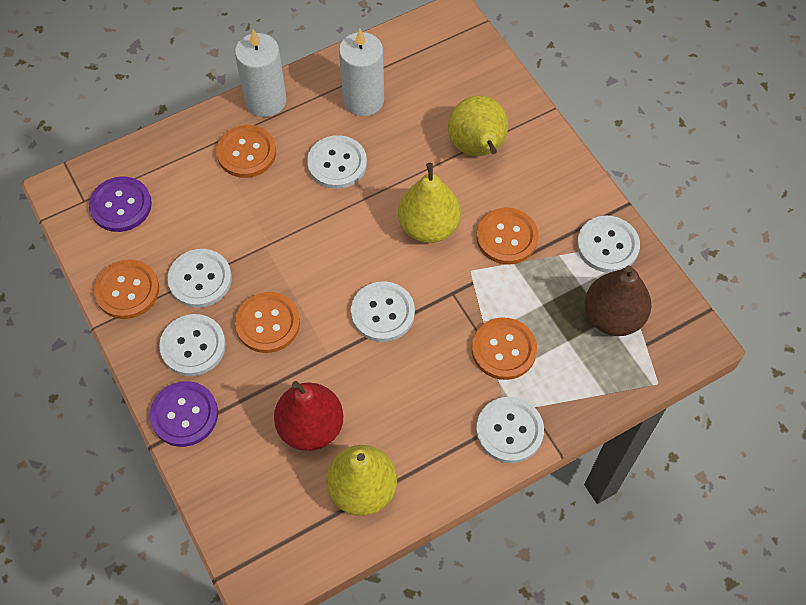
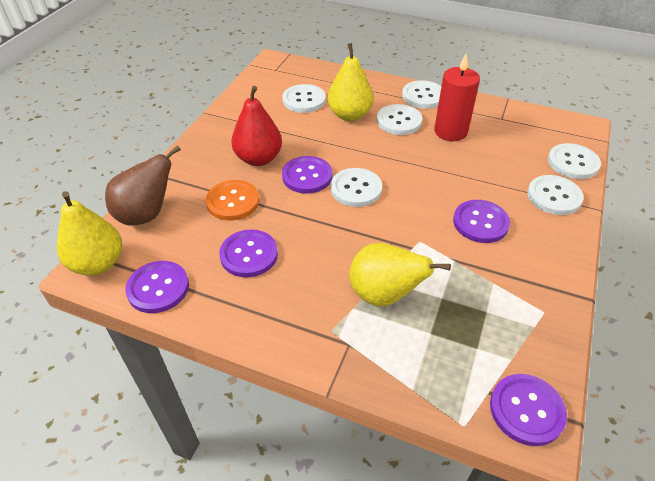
orange button: [94,260,159,319] [216,125,276,178] [235,292,300,353] [472,317,537,380] [476,208,539,265] = 5 -> [206,180,259,221] = 1
purple button: [89,177,152,232] [150,381,218,447] = 2 -> [125,261,189,313] [219,229,278,277] [282,156,332,193] [453,200,510,243] [490,374,567,446] = 5
red candle: none = 0 -> [434,53,480,141] = 1
white candle: [235,30,287,117] [339,29,384,116] = 2 -> none = 0

